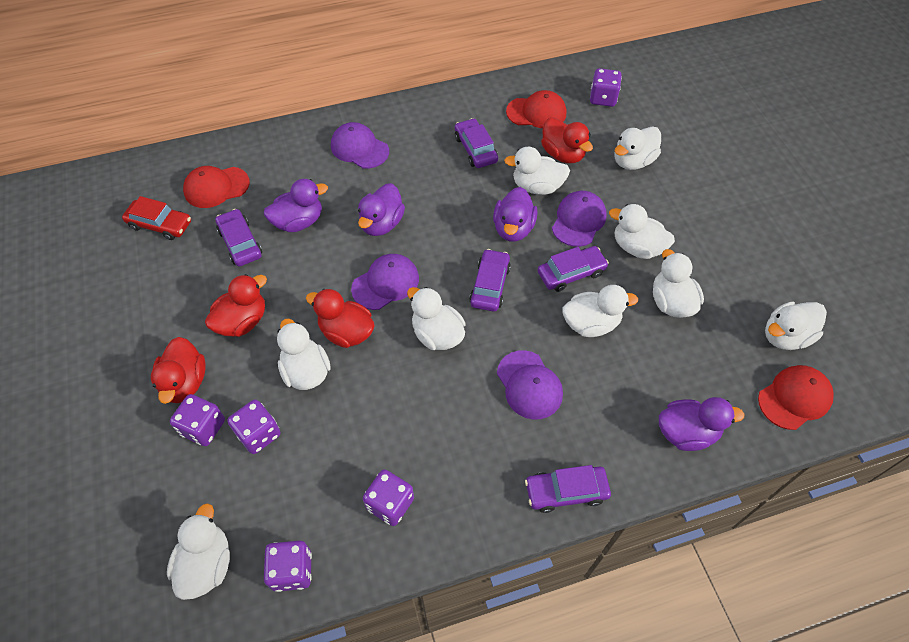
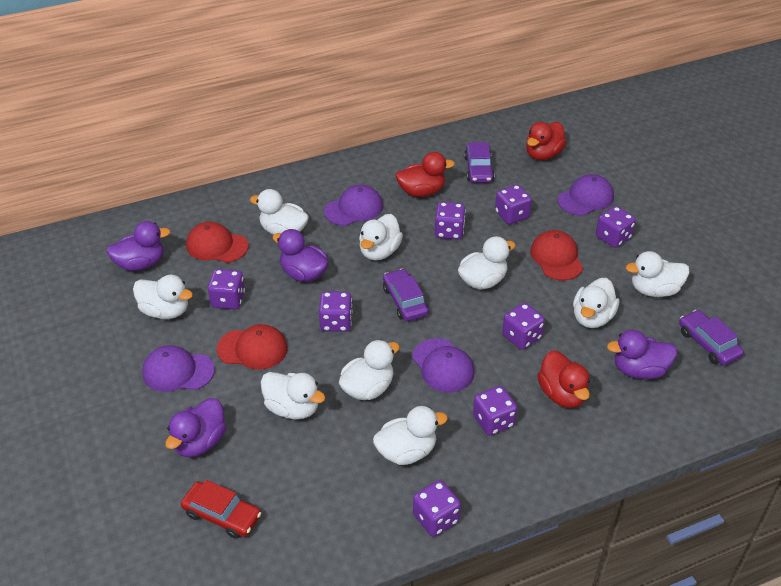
purple car: [215,209,262,266] [455,118,498,168] [469,249,511,312] [525,465,611,513] [538,246,609,292] = 5 -> [383,269,429,321] [464,142,494,183] [679,310,744,366] = 3
purple dice: [170,394,225,446] [227,399,281,454] [264,541,312,592] [363,469,414,526] [590,68,622,107] = 5 -> [208,269,245,309] [319,291,352,332] [413,480,461,536] [435,202,466,239] [473,386,517,436] [495,185,532,224] [502,303,545,350] [596,206,636,248] = 8
red duck: [151,337,206,404] [205,274,267,337] [306,289,374,348] [541,117,593,163] = 4 -> [396,152,455,197] [526,122,567,160] [537,350,590,408] = 3

